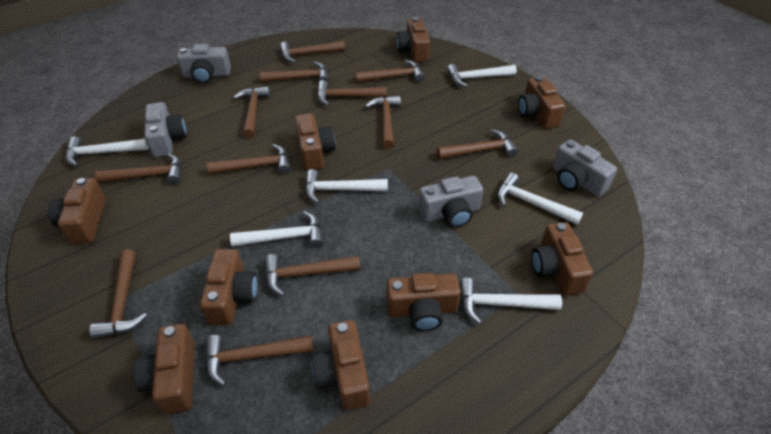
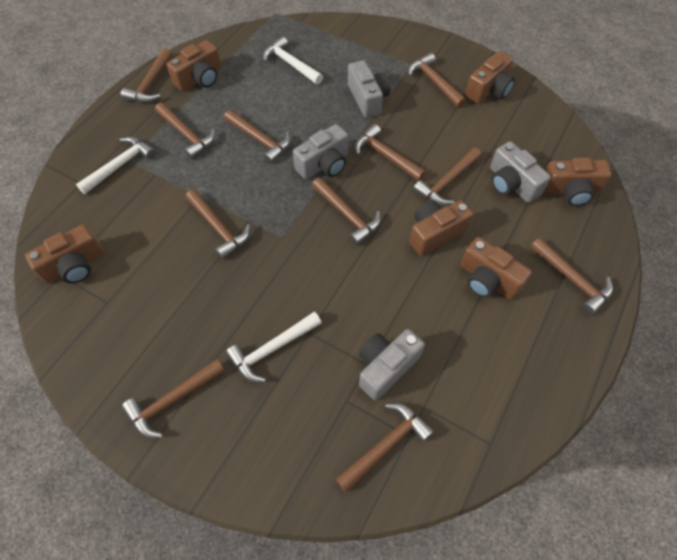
brown camera: [48,178,106,244] [133,324,195,414] [200,249,258,325] [295,113,335,170] [312,320,370,410] [386,273,461,331] [397,17,430,62] [518,76,565,128] [531,222,593,295] = 9 -> [25,224,104,284] [167,40,221,91] [409,200,474,256] [461,237,532,300] [465,51,515,104] [544,158,612,206] = 6
brown hammer: [89,249,147,339] [95,153,181,184] [205,335,314,386] [207,144,291,175] [233,86,270,138] [260,61,329,83] [264,254,361,296] [280,40,345,63] [317,80,387,106] [355,60,425,83] [365,96,401,149] [437,129,518,159] = 12 -> [121,48,172,103] [122,359,225,438] [155,102,215,159] [185,189,250,259] [224,110,291,164] [312,177,381,245] [336,403,434,493] [355,124,426,181] [408,53,466,108] [413,148,482,206] [530,238,613,315] = 11
white hammer: [66,136,149,166] [230,211,324,248] [305,169,388,203] [447,64,517,87] [459,277,562,324] [497,173,583,225] = 6 -> [76,136,156,194] [226,312,322,382] [263,36,323,84] = 3

